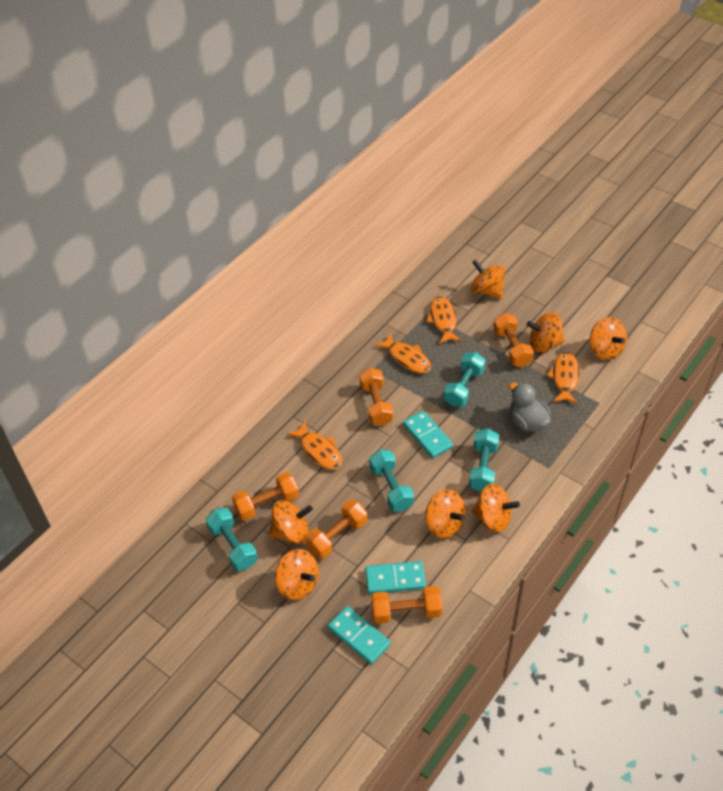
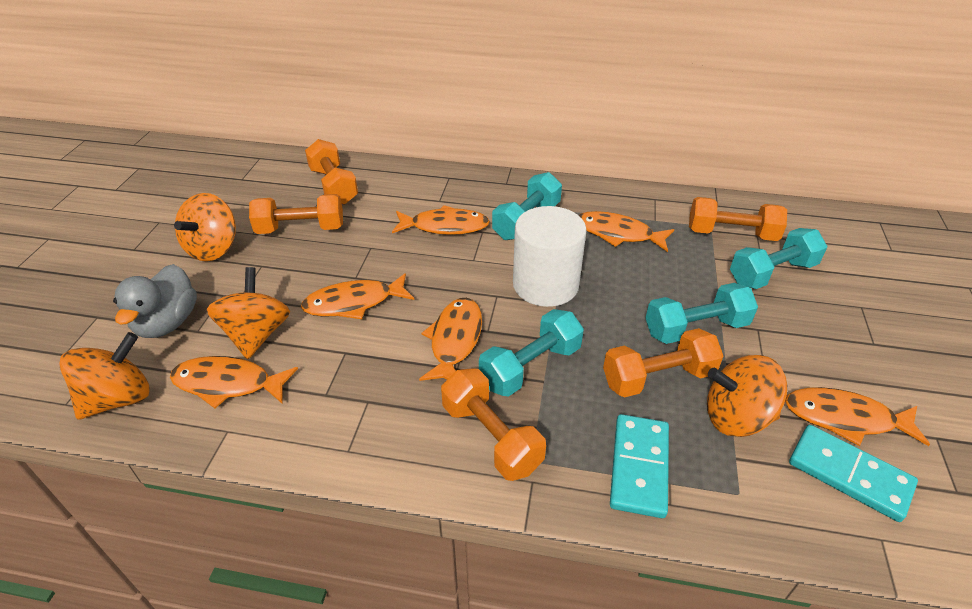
orange fish: [287,421,342,470] [375,333,431,373] [426,297,462,344] [546,352,580,404] = 4 -> [170,356,298,408] [301,273,414,319] [392,205,490,235] [419,298,482,381] [579,211,674,252] [785,387,930,446] = 6
orange spinning top: [269,500,313,544] [275,549,319,600] [425,490,466,538] [470,259,505,299] [471,484,520,532] [527,313,565,352] [590,317,627,360] = 7 -> [60,332,150,420] [174,193,236,261] [207,267,290,359] [707,355,787,437] = 4
turquoise domino: [328,606,391,664] [365,561,426,594] [403,411,453,458] = 3 -> [610,414,669,518] [789,425,918,522] = 2
white cylinder: none = 0 -> [513,206,587,307] = 1

